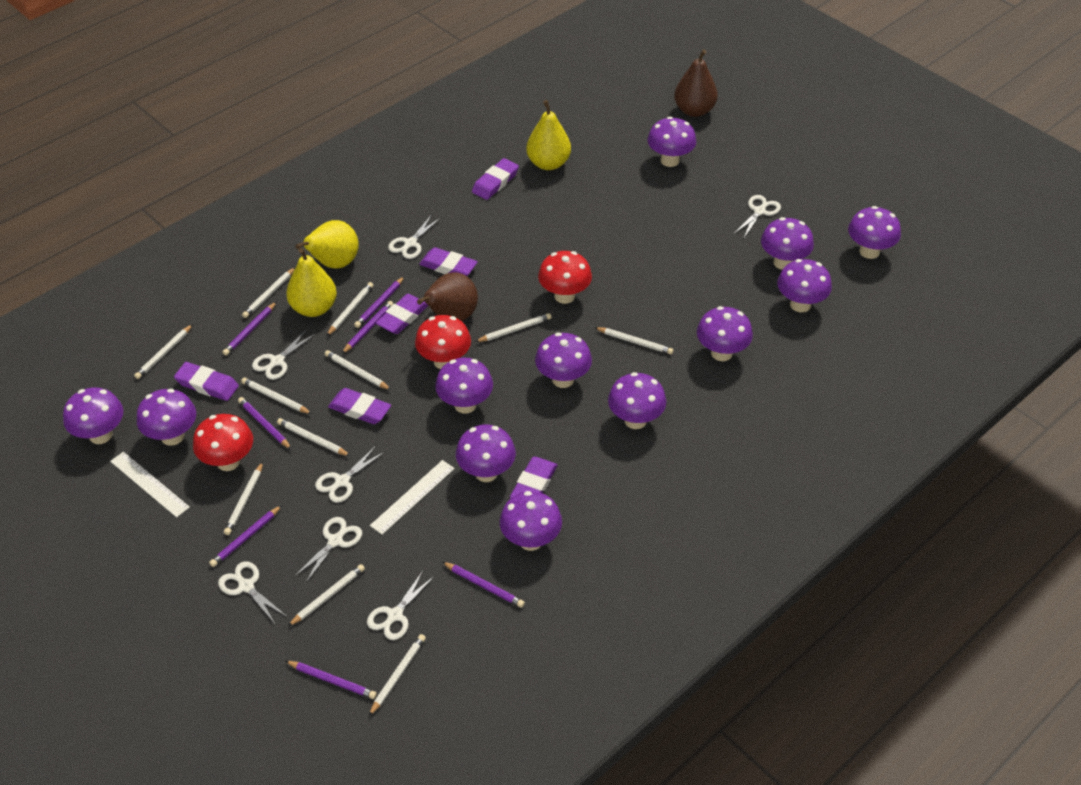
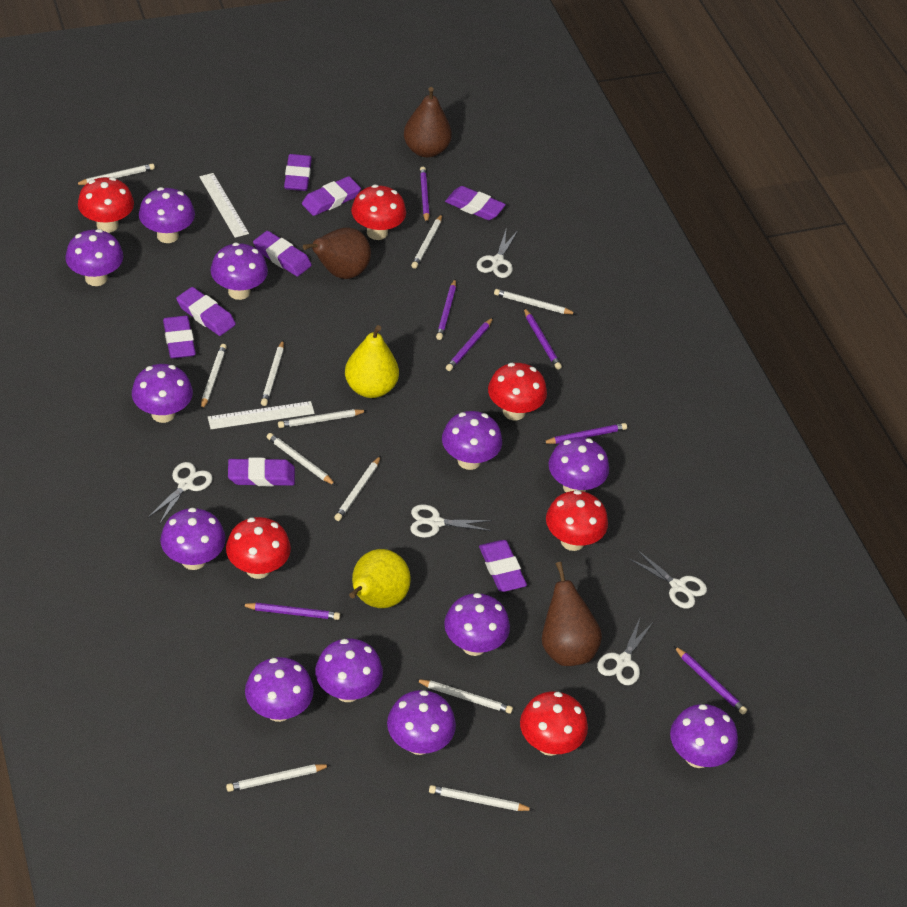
brown pear: [417,273,478,321] [674,49,718,117] = 2 -> [303,227,371,279] [404,87,452,158] [542,562,602,666] = 3
purple eraser: [174,362,239,401] [328,388,391,424] [376,294,428,334] [419,247,478,276] [472,158,519,200] [510,457,558,498] = 6 -> [163,316,196,359] [176,287,236,336] [228,457,295,486] [253,231,312,277] [284,154,312,191] [302,176,361,216] [445,186,506,220] [479,540,527,592] = 8
red mushroom: [193,414,253,471] [415,315,471,369] [538,251,592,304] = 3 -> [78,177,134,233] [226,517,291,579] [351,185,406,240] [488,363,547,420] [520,691,588,756] [546,490,608,551] = 6
white scissors: [218,561,286,625] [252,329,315,380] [294,517,362,584] [315,446,385,503] [367,571,435,640] [388,215,441,259] [734,195,781,238] = 7 -> [147,462,213,525] [410,504,492,538] [477,227,517,278] [597,618,654,685] [629,550,707,609] = 5
yellow pear: [286,248,337,317] [296,220,359,268] [526,100,571,170] = 3 -> [345,325,399,398] [349,549,411,608] = 2

